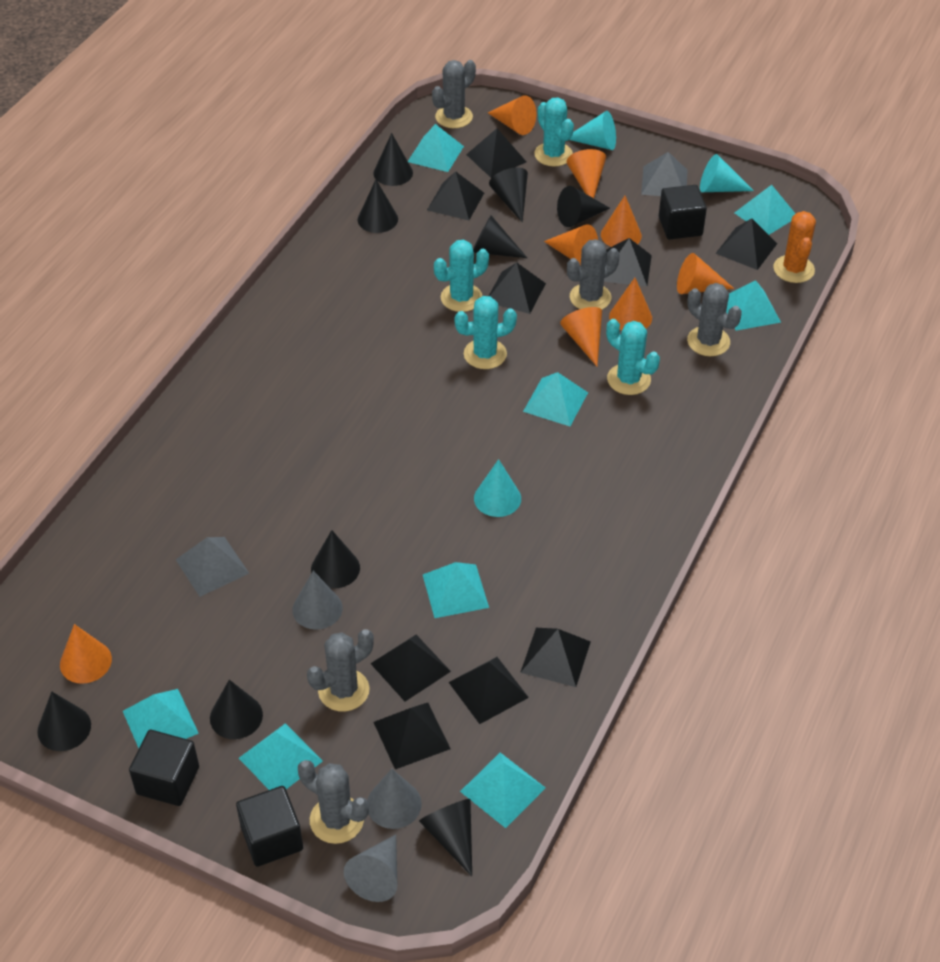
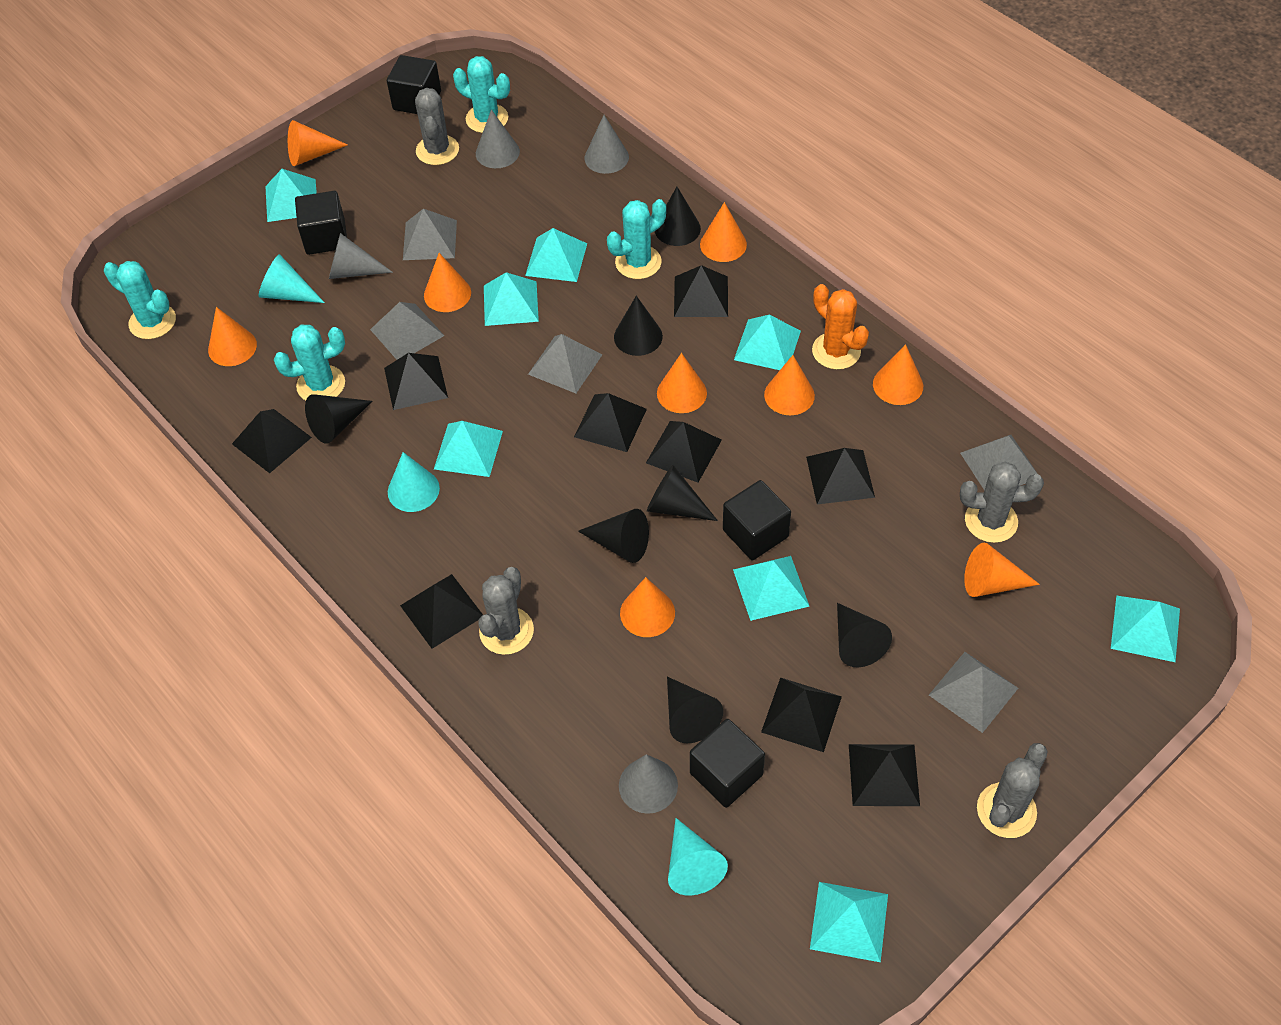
black cone: [37,691,91,751] [210,680,263,739] [311,530,360,589] [358,180,398,233] [373,133,413,186] [419,799,472,876] [473,216,527,258] [489,167,528,223] [557,186,610,227] = 9 -> [305,394,373,444] [578,509,649,563] [614,296,663,356] [647,465,718,521] [655,187,701,246] [667,677,723,743] [837,603,892,667] = 7
black cube: [129,730,199,806] [236,786,303,867] [659,185,707,240] = 3 -> [295,191,347,255] [387,55,441,114] [690,719,765,808] [723,480,791,560] = 4
grey cactus: [298,760,369,844] [307,629,374,712] [432,60,476,128] [567,239,620,310] [687,283,742,356] = 5 -> [415,88,459,165] [478,567,534,655] [960,462,1044,543] [977,743,1048,838] = 4
grey cone: [292,571,343,630] [344,834,397,902] [367,769,422,829] = 3 -> [329,233,393,279] [476,109,520,168] [585,115,629,174] [619,754,678,814] = 4
grey pyramid: [176,537,249,597] [641,152,688,196] = 2 -> [370,302,444,360] [403,208,457,260] [528,334,602,393] [929,652,1018,733] [960,435,1038,491] = 5
orange cone: [60,624,112,684] [488,95,536,135] [544,224,598,266] [560,307,602,366] [567,149,606,198] [601,196,642,247] [609,278,652,331] [677,253,734,294] = 8 -> [208,307,257,366] [288,120,348,166] [424,253,471,312] [620,577,675,637] [657,353,707,413] [700,202,747,262] [764,355,815,415] [873,344,923,405] [964,543,1040,597] = 9

